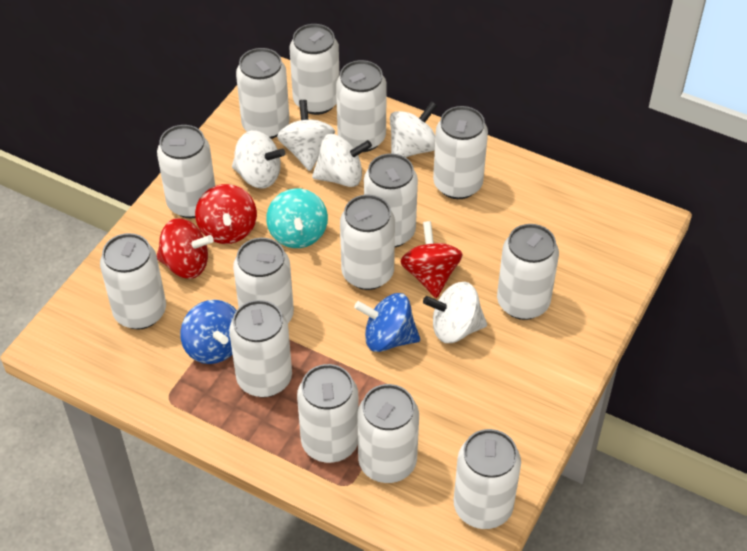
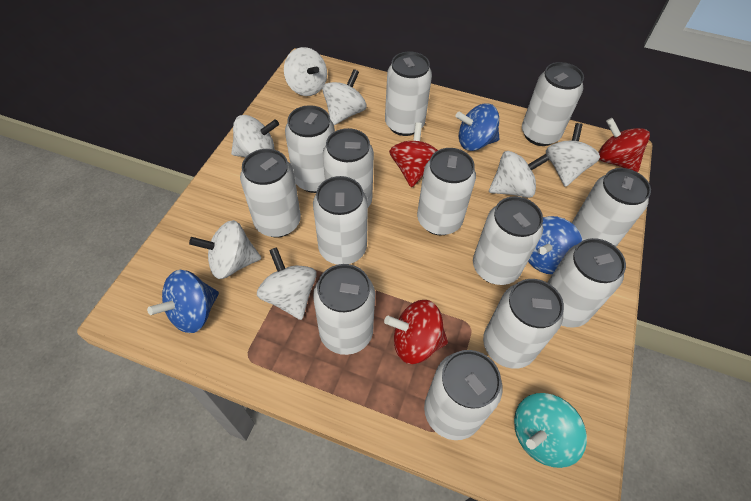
blue spinning top: [180,300,236,364] [354,293,420,352] = 2 -> [147,270,219,333] [455,104,499,151] [528,216,583,275] = 3
white can: [100,233,166,330] [157,125,215,218] [229,300,292,397] [233,238,294,323] [236,48,290,139] [290,24,340,115] [297,364,359,463] [336,60,387,152] [340,195,395,290] [357,384,419,483] [364,153,418,247] [433,106,488,199] [454,429,521,529] [497,224,559,320] = 14 -> [240,149,301,238] [285,105,335,193] [313,176,368,265] [313,264,375,355] [323,128,374,207] [385,52,432,136] [417,148,476,235] [424,350,503,440] [473,196,543,285] [483,279,564,369] [522,62,584,146] [547,238,626,328] [572,168,651,246] = 13
white spinning top: [232,130,285,188] [277,100,335,171] [312,134,372,187] [390,101,437,157] [423,282,487,343] = 5 -> [189,220,261,279] [231,115,279,157] [257,247,317,320] [284,47,327,96] [322,69,367,125] [489,151,549,198] [546,123,600,187] = 7

